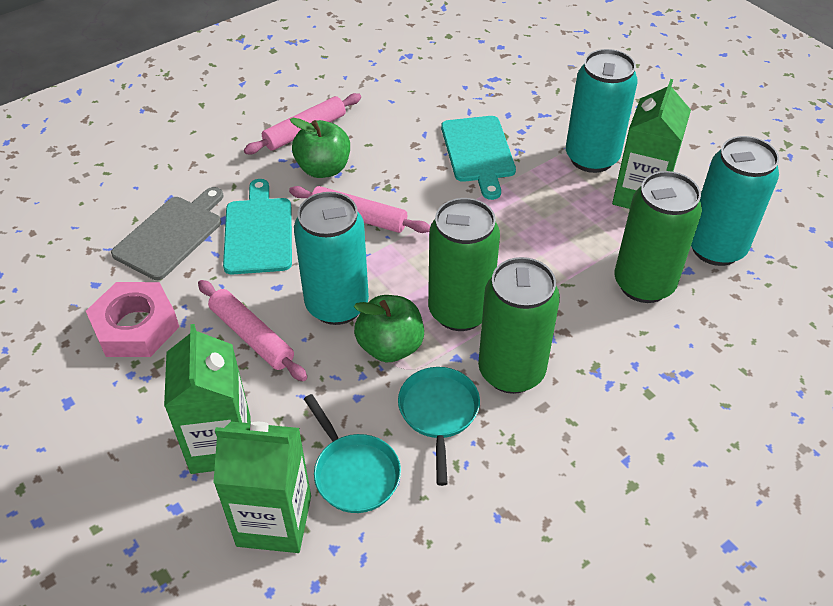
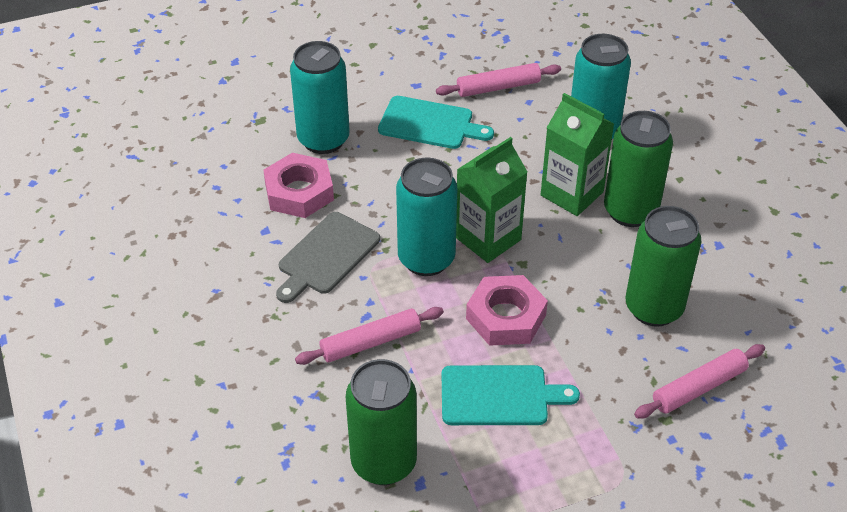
green apple: [290,118,350,178] [354,295,424,362] = 2 -> none = 0
green carton: [164,324,251,474] [213,422,311,553] [612,79,691,209] = 3 -> [456,137,527,263] [541,93,614,216] = 2
pink nut: [86,282,179,357] = 1 -> [263,153,334,218] [466,275,548,346] = 2
turquoise pan: [304,394,401,513] [398,367,480,486] = 2 -> none = 0

